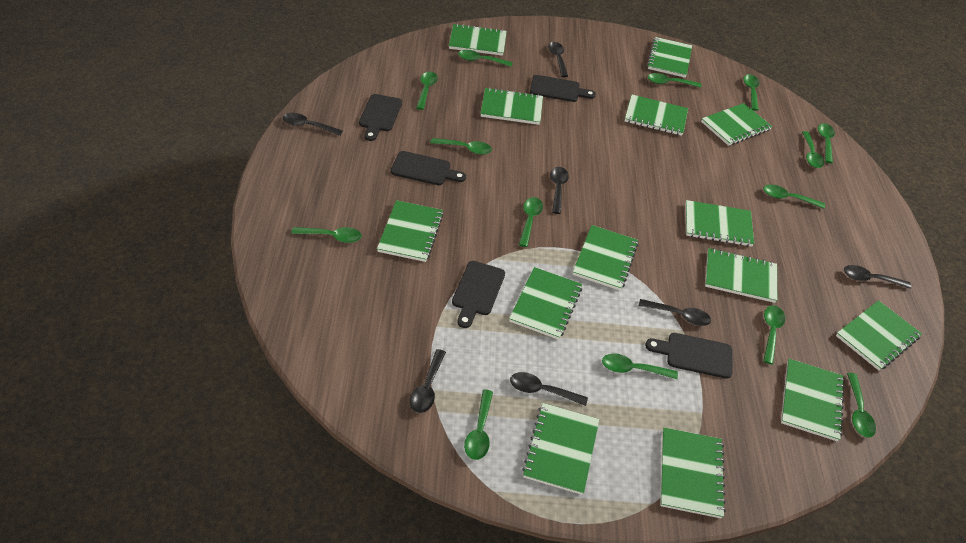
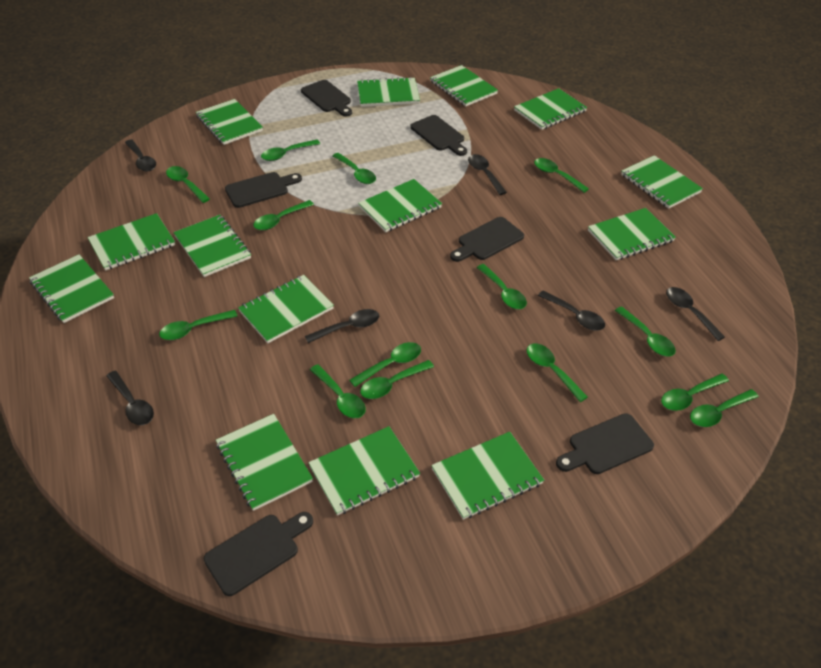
black cutting board: [359,94,402,141] [391,151,466,185] [452,261,505,328] [530,75,596,102] [645,333,732,379] = 5 -> [204,512,313,596] [225,172,302,208] [301,80,352,117] [410,115,467,156] [450,217,524,262] [556,413,654,474] = 6
black spoon: [283,113,343,136] [410,349,446,413] [510,372,588,406] [548,42,568,77] [550,167,569,214] [639,299,711,326] [844,265,911,289] = 7 -> [106,371,154,425] [125,139,156,172] [305,309,379,343] [468,154,507,195] [538,290,605,331] [666,287,725,341] = 6

